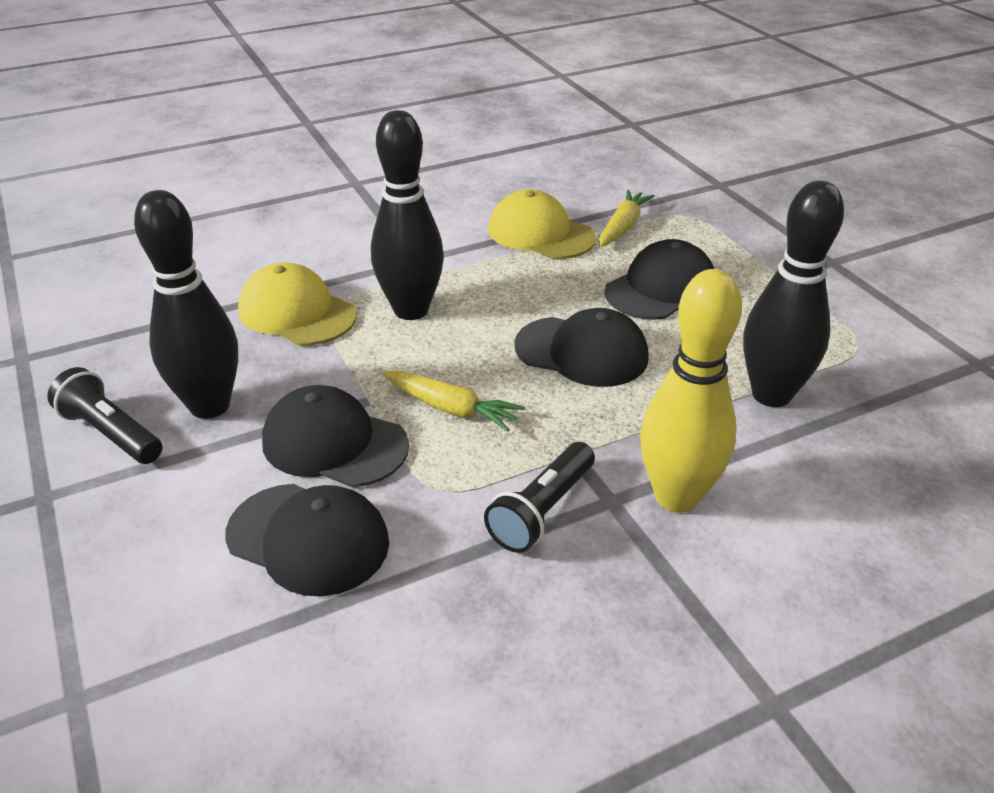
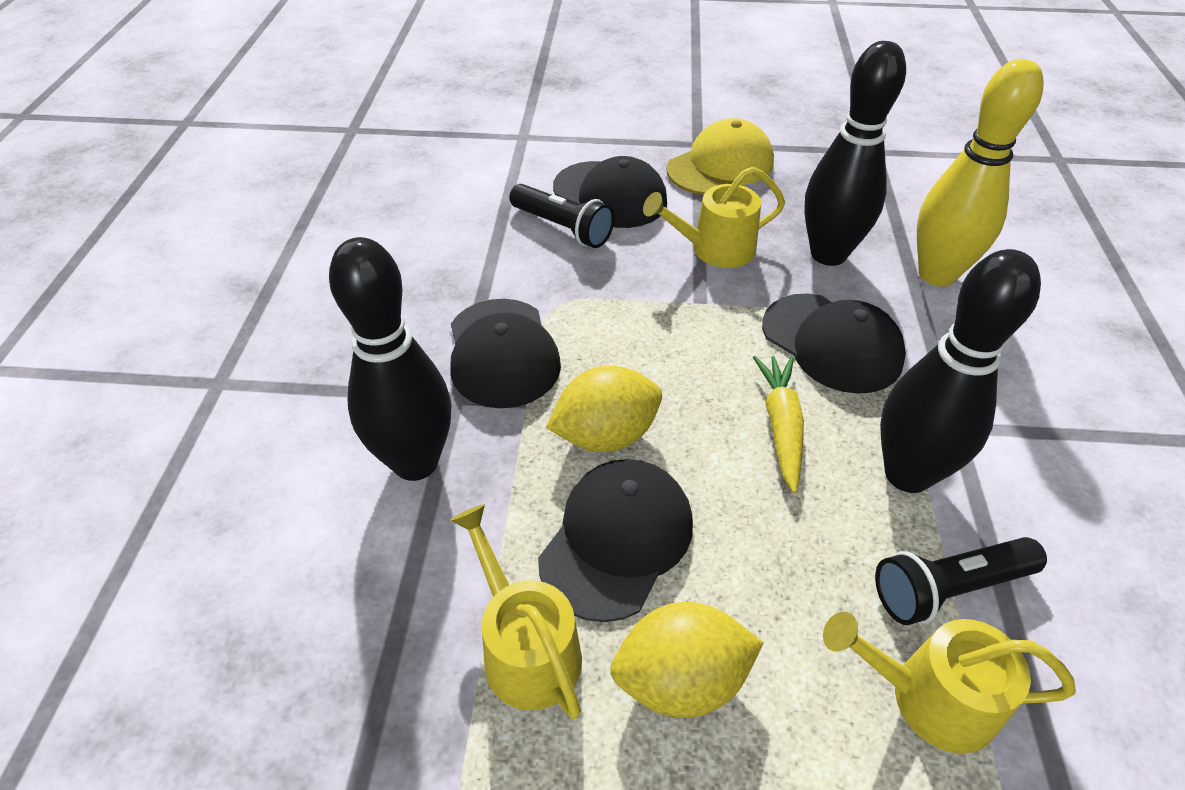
yellow cap: [238,262,357,345] [488,189,596,259] = 2 -> [666,118,774,195] = 1
yellow carrot: [382,371,525,432] [599,190,655,248] = 2 -> [753,356,804,493] = 1
yellow lemon: none = 0 -> [546,365,662,452] [610,602,763,718] = 2
yellow watering can: none = 0 -> [450,504,582,719] [643,167,785,268] [823,612,1076,753] = 3

